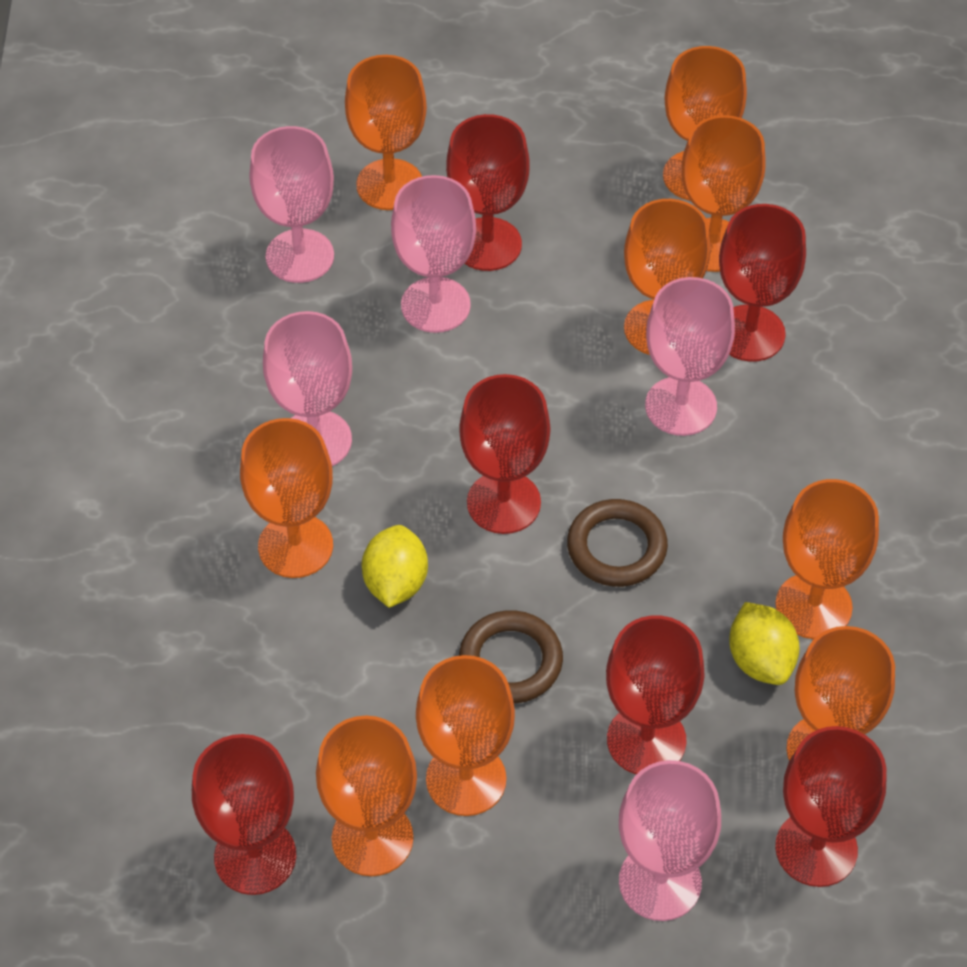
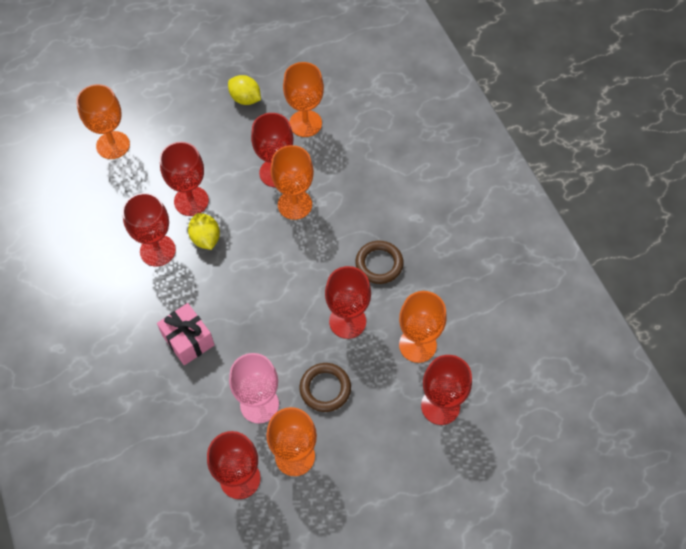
orange goblet: [240,418,333,578] [316,716,417,876] [345,55,427,210] [416,655,515,816] [624,199,711,355] [663,46,747,201] [681,115,766,272] [775,479,879,639] [787,626,895,761] = 9 -> [76,84,130,159] [266,407,317,476] [270,145,314,220] [283,62,324,137] [399,291,447,363] = 5
pink gift: none = 0 -> [157,303,214,365] = 1
pink goblet: [249,126,334,283] [263,311,352,466] [391,175,476,333] [619,760,721,921] [645,277,735,436] = 5 -> [229,353,279,424] = 1

